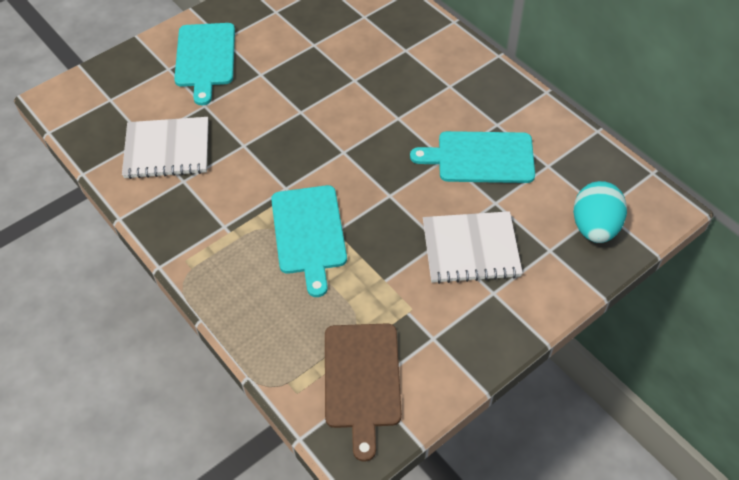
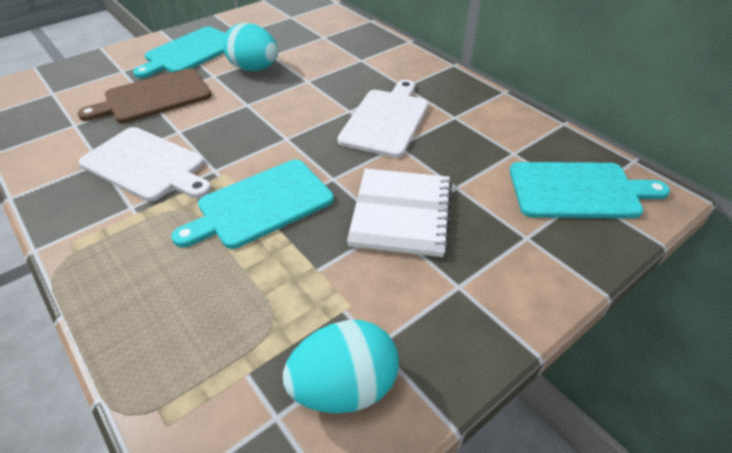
turquoise egg: [573,181,627,243] = 1 -> [223,23,278,71] [283,320,399,413] = 2
white cutting board: none = 0 -> [79,127,211,201] [337,80,428,158] = 2
white notebook: [122,117,209,179] [423,211,523,284] = 2 -> [347,168,452,257] = 1

